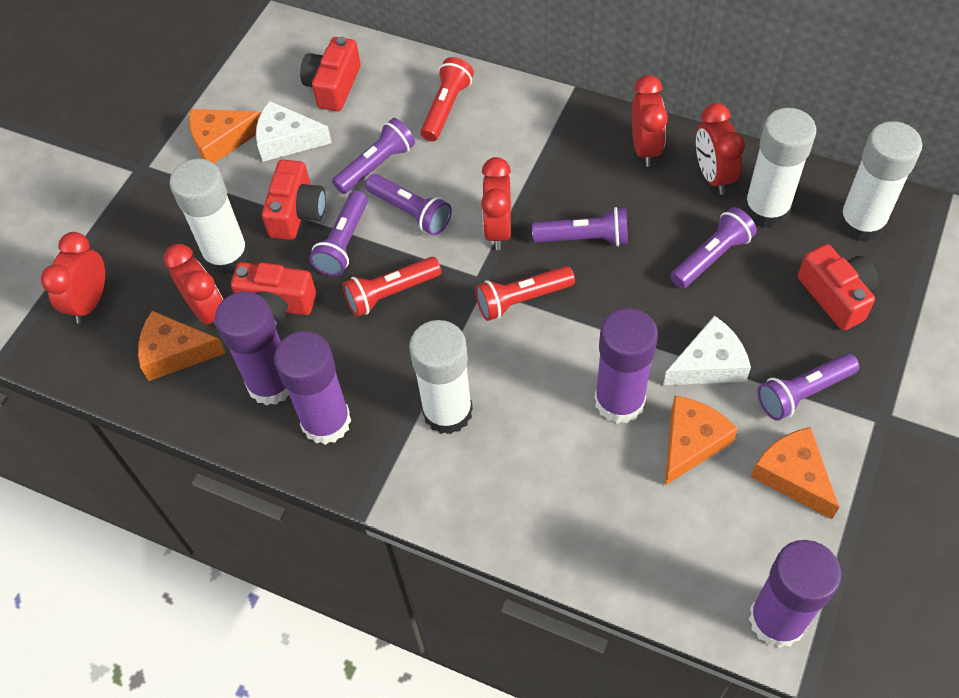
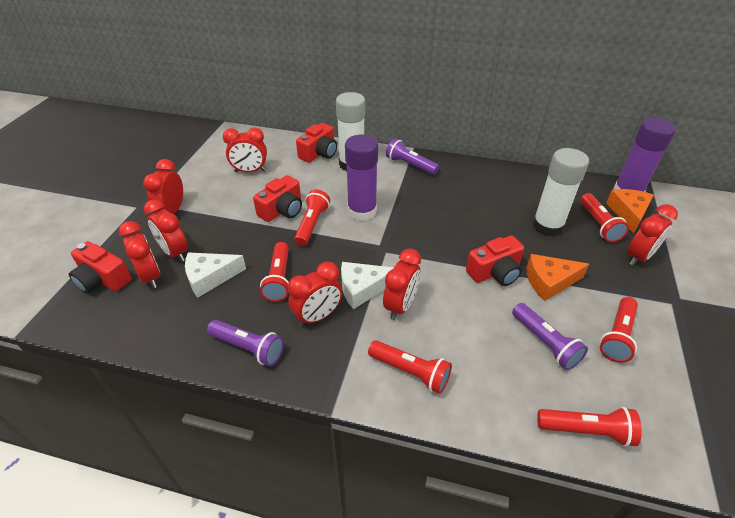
orange cheese: [138,311,226,381] [189,109,261,163] [665,396,738,485] [751,427,839,519] = 4 -> [526,254,589,301] [606,189,654,234] = 2
purple flashlight: [310,190,368,276] [332,118,415,194] [365,174,452,235] [532,207,628,246] [670,207,757,289] [758,353,859,421] = 6 -> [207,320,284,366] [386,139,439,175] [512,303,588,370] = 3
purple glue stick: [215,291,289,406] [274,331,351,445] [595,308,658,424] [749,540,841,648] = 4 -> [345,134,378,221] [614,118,676,192] = 2
red clock: [41,232,105,324] [164,244,223,326] [481,157,511,250] [632,75,668,167] [696,103,745,195] = 5 -> [118,221,160,288] [143,159,183,214] [144,199,188,262] [223,128,267,172] [288,262,342,326] [383,248,421,320] [628,204,678,266] = 7
red flashlight: [343,257,441,317] [421,57,474,141] [475,266,575,321] = 3 -> [260,242,289,302] [294,189,330,246] [368,340,452,394] [537,407,642,447] [580,193,629,242] [600,297,638,363] = 6
white glue stick: [170,158,250,275] [409,320,473,434] [744,108,816,228] [838,121,922,242] = 4 -> [336,92,365,171] [532,148,589,237] = 2

